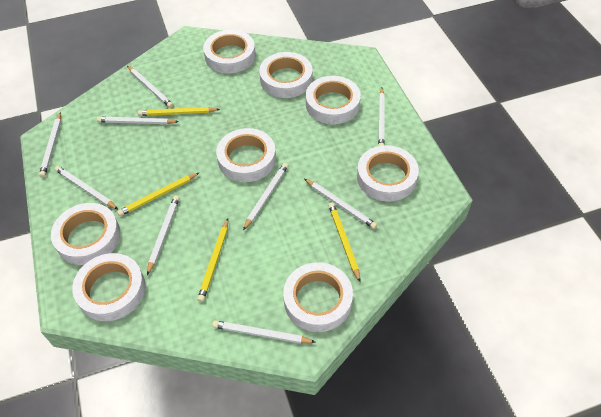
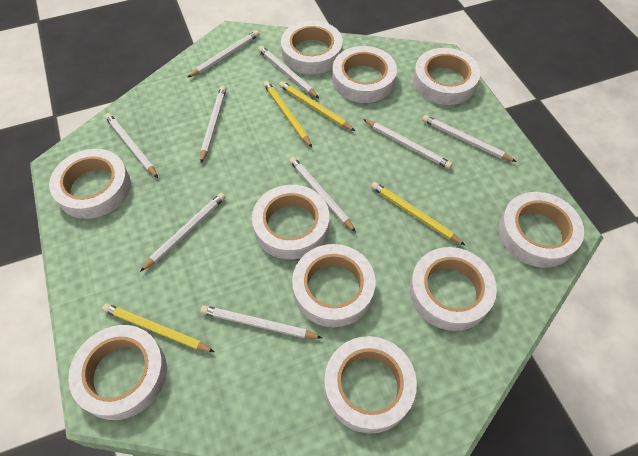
white tape: [51,203,120,265] [72,253,145,321] [203,30,256,73] [216,128,276,182] [259,52,312,98] [283,262,353,332] [306,76,361,124] [357,145,419,202] = 8 -> [49,149,131,219] [68,325,167,420] [252,185,329,259] [281,21,343,75] [292,244,376,327] [324,336,417,434] [332,46,397,103] [409,247,497,331] [413,48,481,105] [499,192,584,268] = 10

